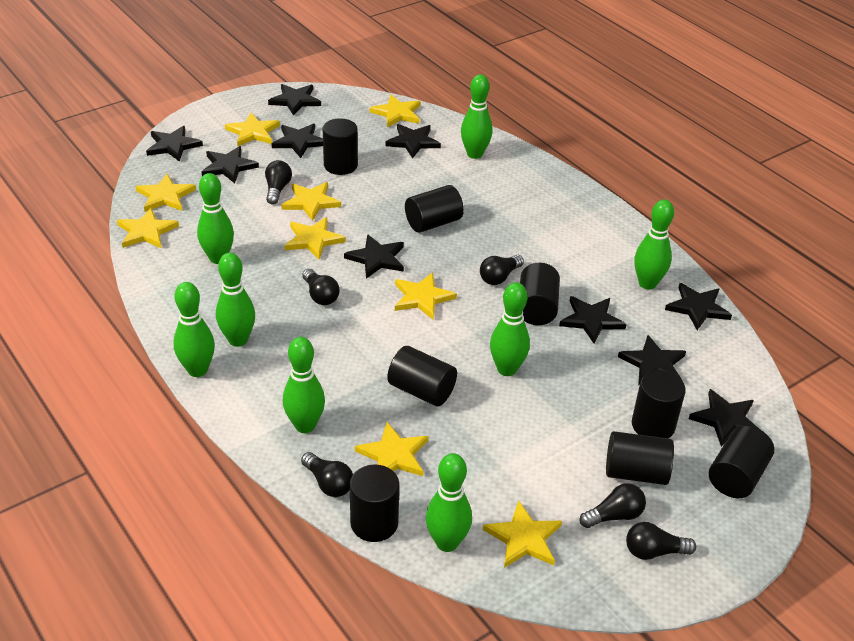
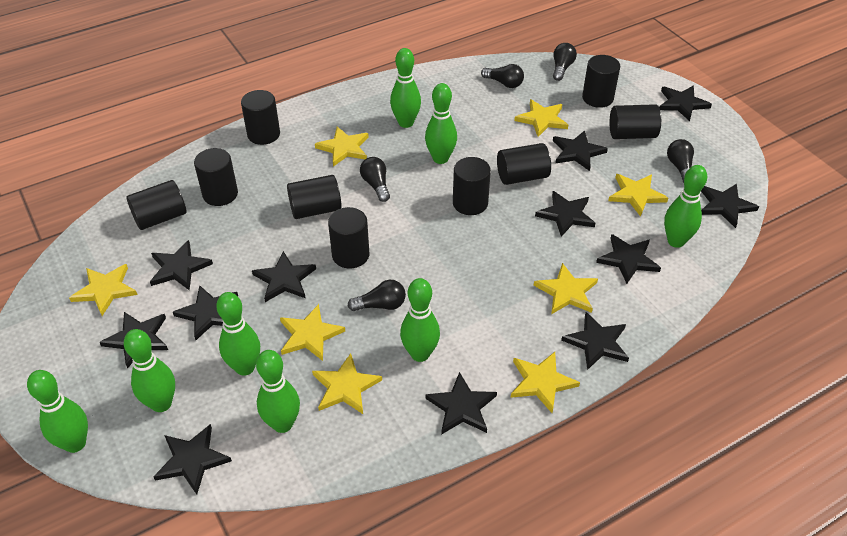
black cylinder: [323,118,358,175] [350,464,399,542] [387,346,457,406] [405,185,464,233] [520,263,560,325] [606,431,674,485] [632,370,686,438] [709,426,774,498] = 8 -> [126,180,186,230] [194,148,238,206] [241,90,280,145] [287,175,342,219] [328,207,369,268] [453,157,491,215] [497,143,551,185] [582,55,620,108] [609,104,661,139] = 9
black light bulb: [265,160,292,205] [301,452,353,497] [302,269,340,305] [480,255,524,285] [579,483,646,528] [626,522,696,560] = 6 -> [348,280,406,311] [360,157,390,202] [481,64,524,88] [553,43,577,81] [667,139,694,183] = 5
black star: [146,126,203,162] [202,146,259,183] [268,84,321,116] [271,124,323,158] [344,234,404,279] [385,124,441,159] [559,296,627,344] [618,335,686,385] [665,283,732,330] [689,389,759,447] = 10 -> [99,312,168,368] [150,240,213,291] [153,424,232,495] [173,285,238,340] [252,251,316,302] [425,372,497,435] [535,191,595,237] [553,130,608,171] [561,312,629,370] [596,234,661,284] [659,86,712,121] [701,184,759,228] = 12
yellow star: [117,208,179,249] [136,174,196,212] [225,113,280,146] [281,182,341,221] [284,217,346,260] [355,422,428,476] [369,95,421,128] [395,272,457,320] [483,500,562,568] = 9 -> [69,264,138,316] [280,304,345,361] [312,353,382,414] [315,127,369,166] [511,352,580,413] [514,99,568,137] [533,263,598,314] [608,174,668,217] = 8

